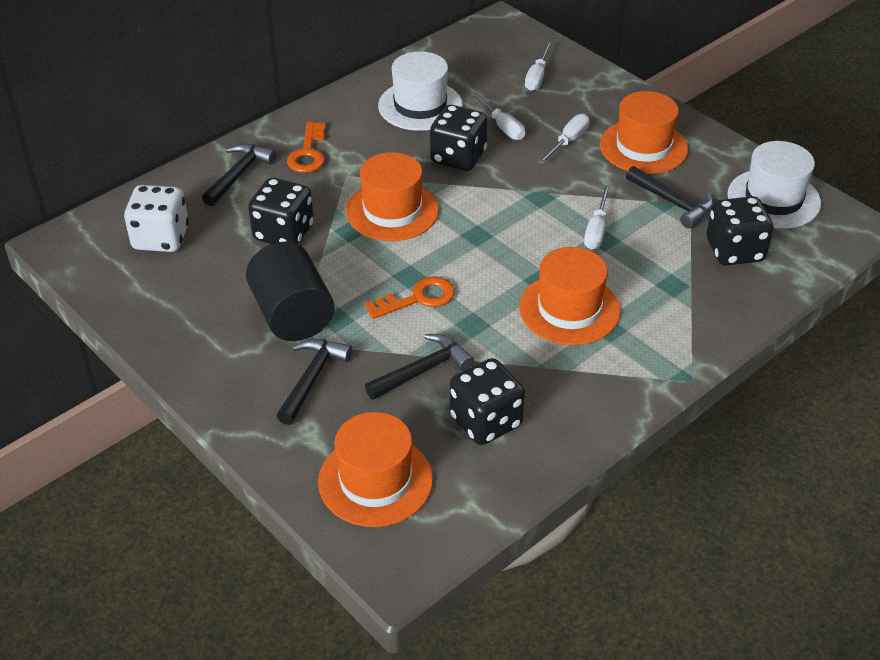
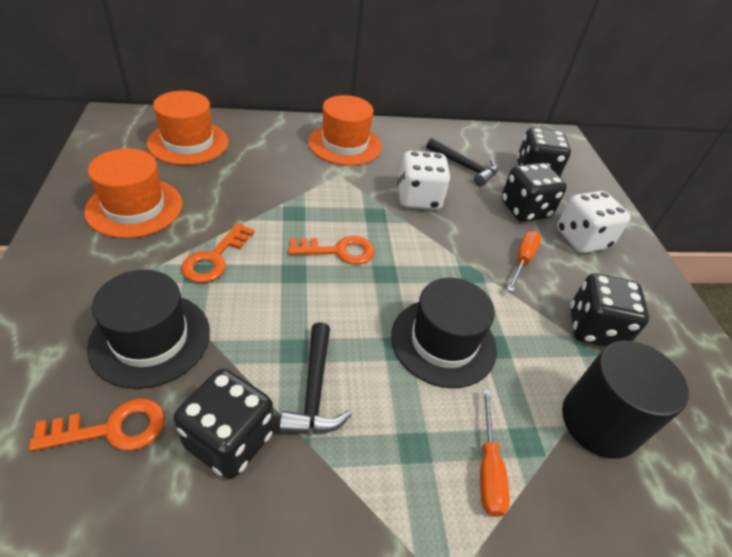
black hammer: [202,143,276,206] [276,339,352,425] [365,334,474,400] [626,166,713,228] = 4 -> [279,322,351,434] [427,138,498,186] = 2
black hat: none = 0 -> [87,270,210,389] [391,278,497,388] = 2
orange hat: [318,412,433,527] [346,152,439,241] [519,247,620,345] [600,91,688,174] = 4 -> [84,148,182,238] [147,91,228,165] [308,95,382,166] = 3
orange key: [287,122,325,173] [365,276,455,319] = 2 -> [29,398,165,451] [181,223,255,283] [288,236,375,265] = 3
orange screwdriver: none = 0 -> [480,389,510,517] [507,231,541,292] = 2
white dice: [124,185,189,252] = 1 -> [398,151,451,210] [557,191,630,253] = 2
white hat: [378,51,463,131] [728,141,821,229] = 2 -> none = 0
white screwdriver: [470,91,525,140] [525,41,552,91] [538,114,590,164] [584,185,610,250] = 4 -> none = 0

